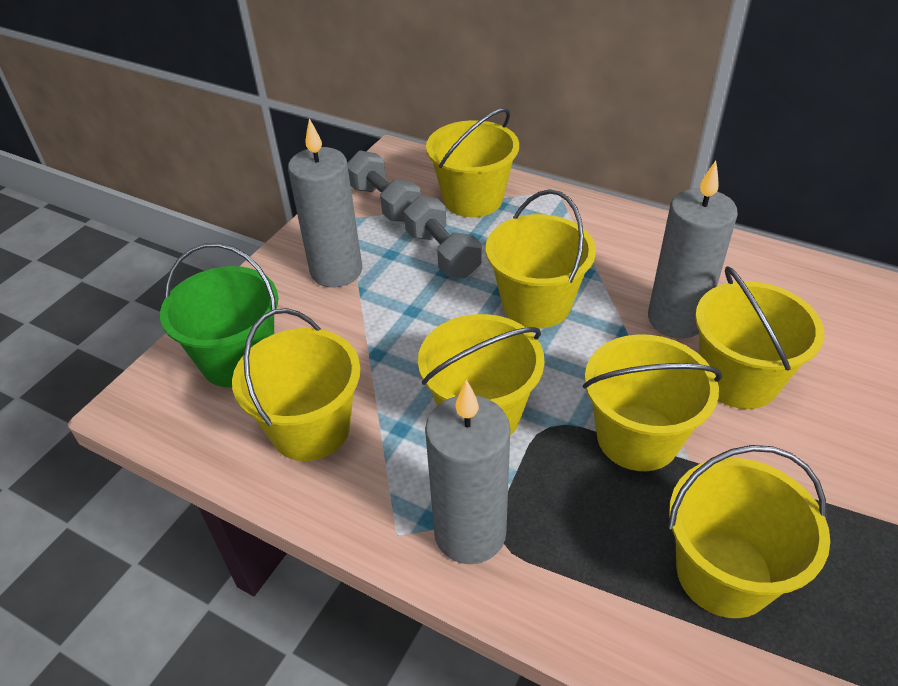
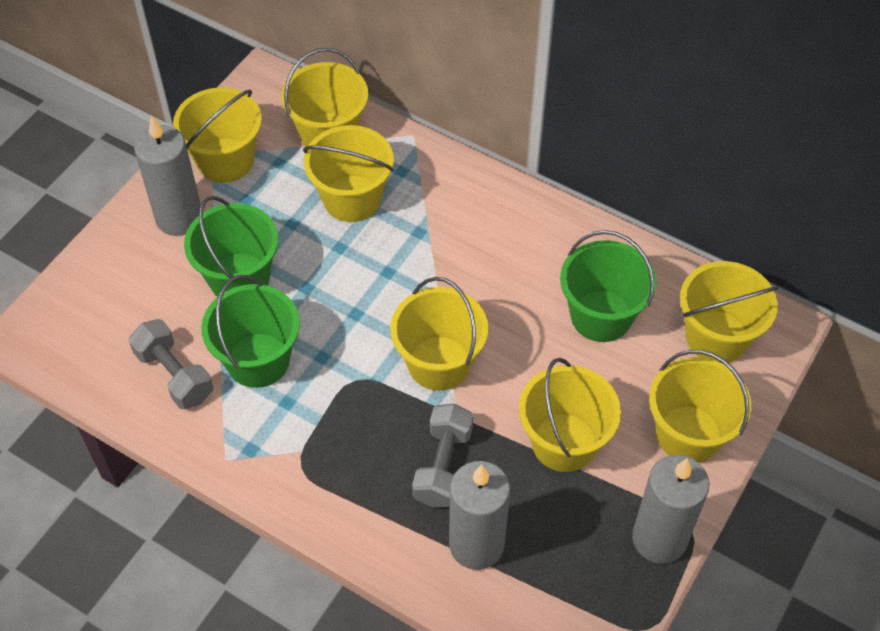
green bucket: [160,243,278,388] = 1 -> [184,196,278,297] [201,275,300,388] [560,230,656,342] = 3

